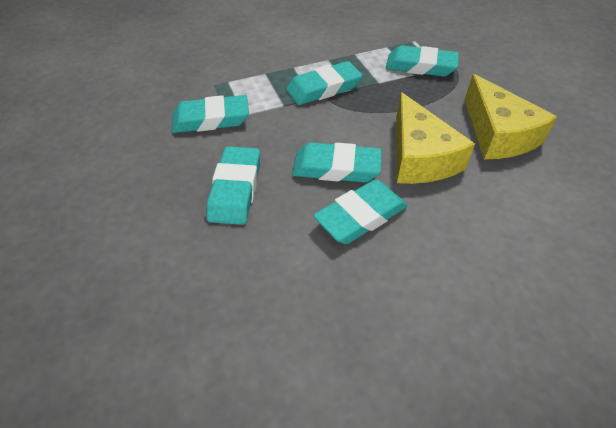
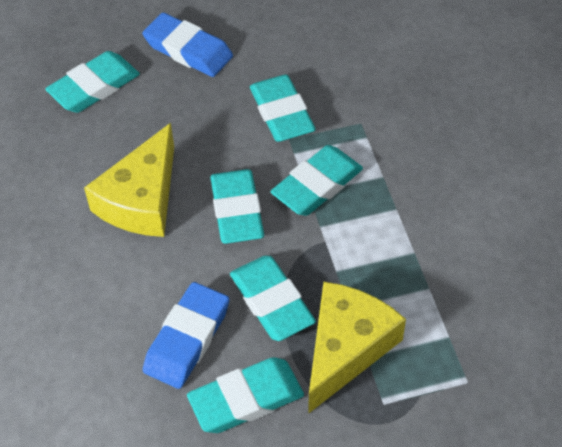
blue eraser: none = 0 -> [142,13,233,77] [143,282,229,389] = 2

